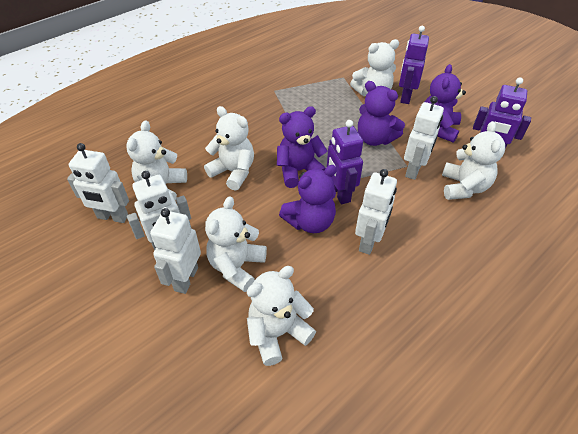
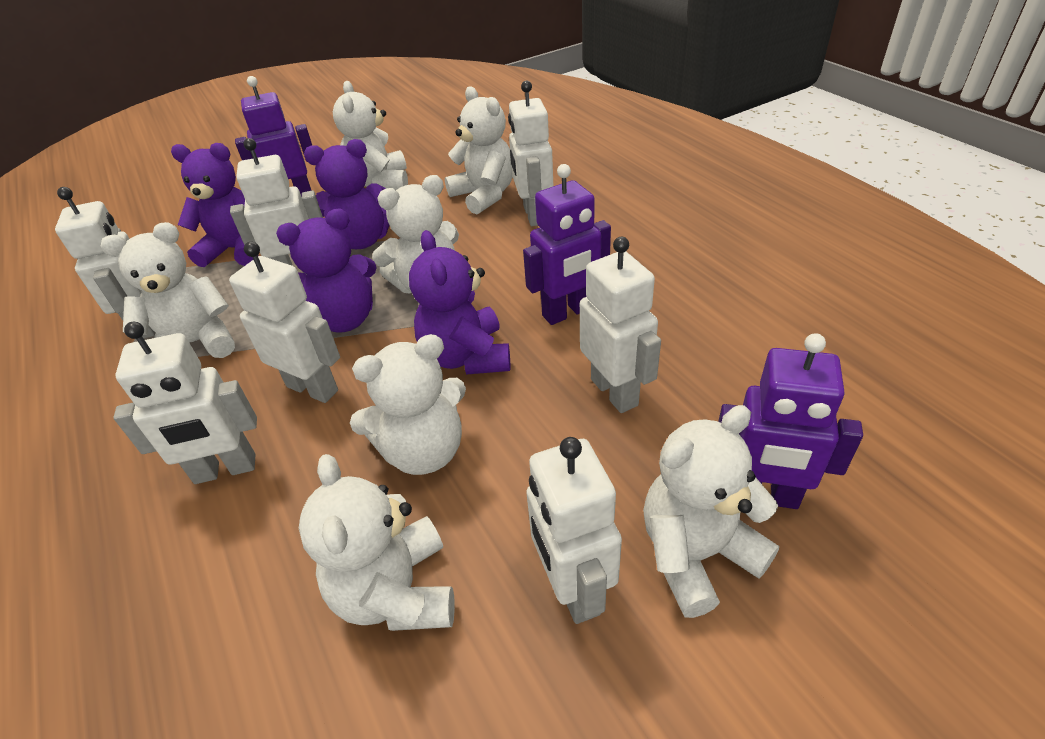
white robot: [67,143,129,223] [127,171,191,251] [150,208,201,294] [355,169,397,255] [404,96,444,180] = 5 -> [55,187,155,340] [113,322,257,484] [229,242,340,403] [230,138,323,275] [508,80,553,226] [526,437,622,624] [580,237,661,413] = 7
white teddy bear: [127,120,187,201] [204,106,254,191] [205,196,267,292] [247,266,316,366] [350,39,399,96] [442,121,505,200] = 6 -> [100,222,235,358] [299,454,455,631] [333,81,408,190] [350,334,466,475] [372,175,459,294] [445,86,512,214] [643,405,779,618] = 7

